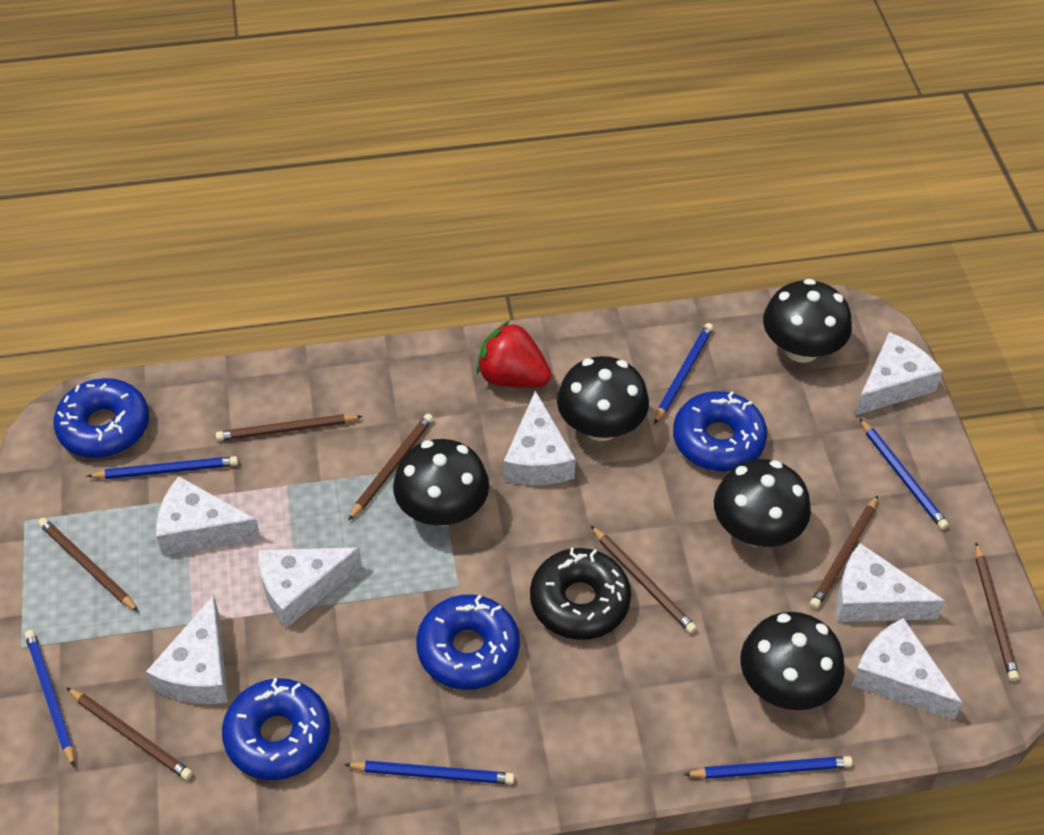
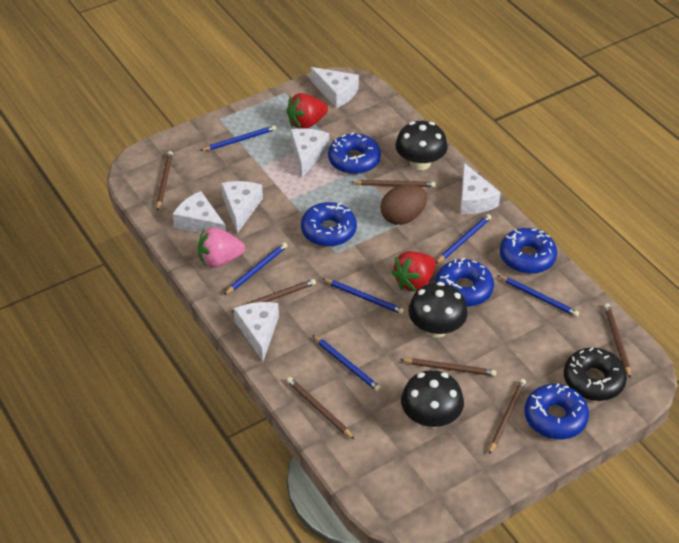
black mushroom: [393,439,489,526] [557,356,649,441] [714,459,811,547] [740,612,845,710] [763,279,852,363] = 5 -> [395,121,448,170] [401,370,464,428] [408,282,468,338] = 3
blue donut: [53,378,149,458] [222,678,330,780] [416,594,520,690] [673,391,767,472] = 4 -> [301,202,357,247] [328,133,381,174] [436,258,494,307] [500,228,557,274] [524,383,589,439] = 5
brown egg: none = 0 -> [380,185,427,225] = 1
pink strawberry: none = 0 -> [198,228,245,268] = 1
red strawberry: [476,321,551,388] = 1 -> [286,93,328,129] [391,251,436,292] = 2
white cheese: [146,595,228,704] [156,476,261,555] [258,547,362,628] [504,391,576,485] [836,543,945,622] [851,618,963,720] [855,332,942,415] = 7 -> [173,191,226,233] [221,181,263,233] [234,302,279,361] [290,128,329,177] [310,67,359,108] [460,163,501,214] = 6

